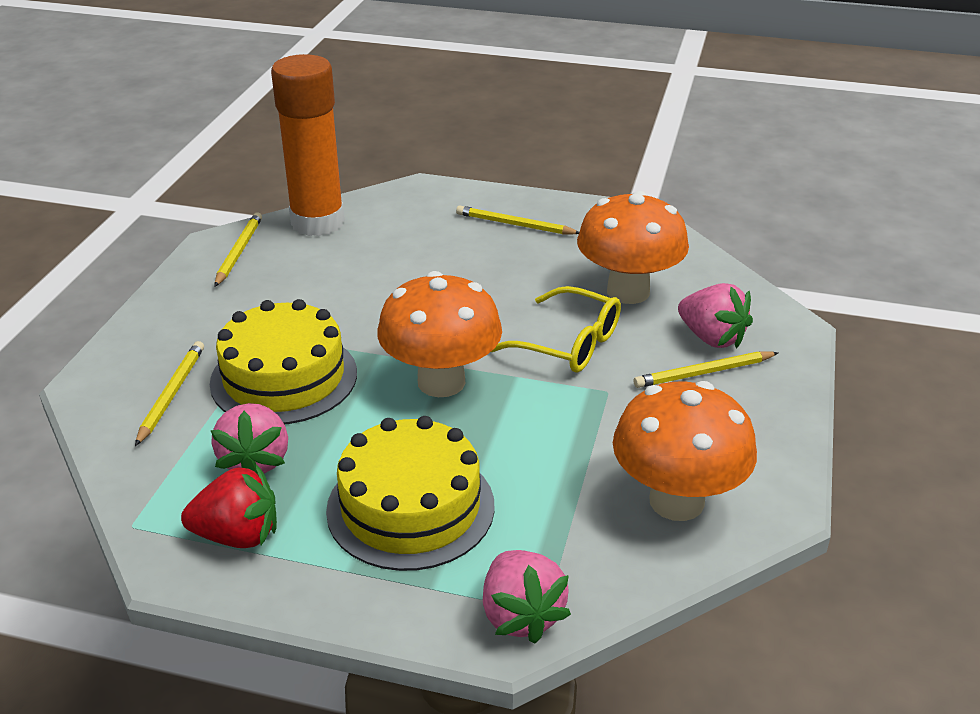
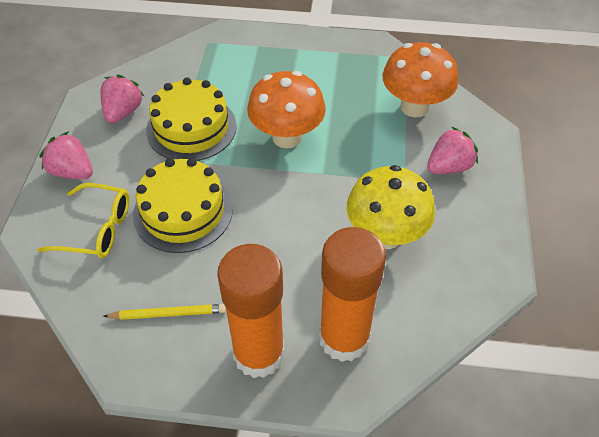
orange glue stick: [271,54,345,236] = 1 -> [217,244,284,378] [319,227,386,362] = 2
orange mushroom: [377,271,502,397] [577,191,689,304] [613,381,757,521] = 3 -> [247,71,326,148] [382,42,458,117] = 2
red strawberry: [181,464,277,548] = 1 -> none = 0
yellow mushroom: none = 0 -> [347,165,435,249] = 1
yellow pencil: [135,341,204,446] [214,212,262,287] [456,205,579,235] [634,351,779,388] = 4 -> [103,304,226,320] = 1

